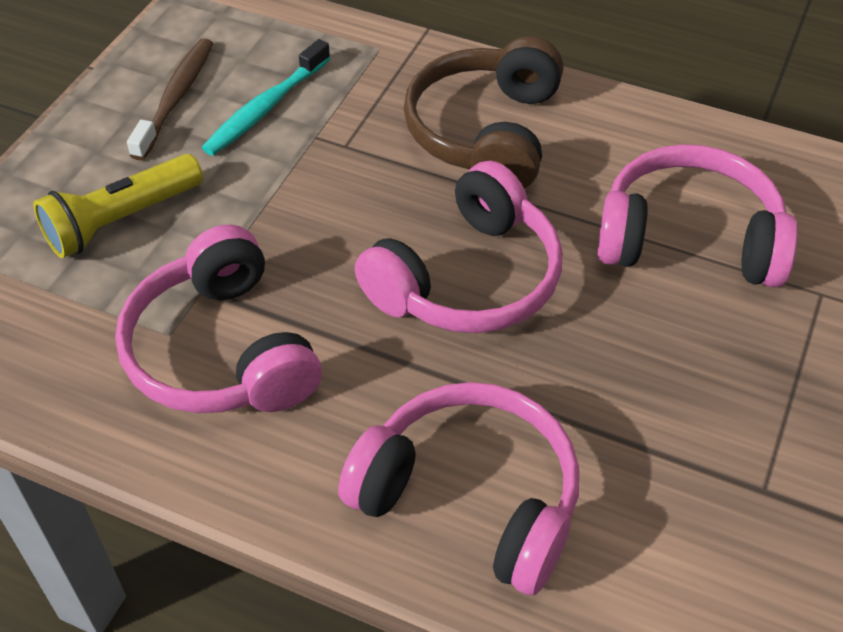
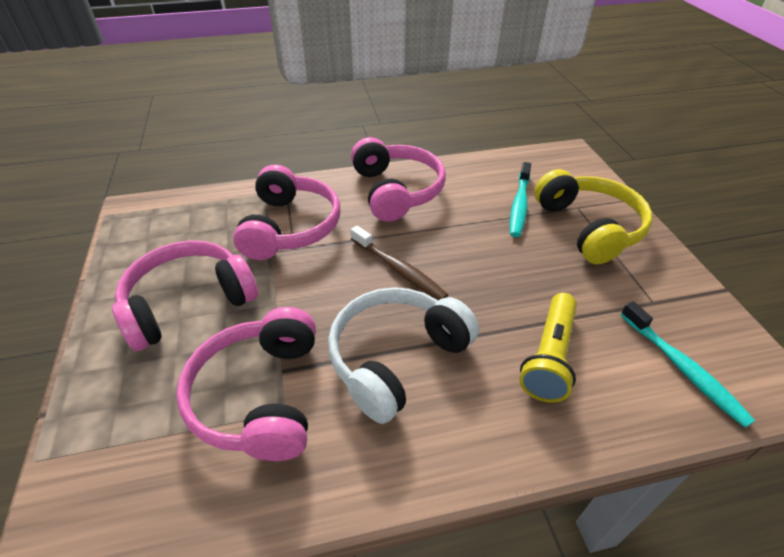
brown headphones: [404,36,564,189] = 1 -> none = 0
turquoise toothbrush: [202,39,331,156] = 1 -> [510,162,531,237] [621,301,755,428] = 2
white headphones: none = 0 -> [328,287,479,424] = 1
yellow headphones: none = 0 -> [534,169,653,265] = 1

